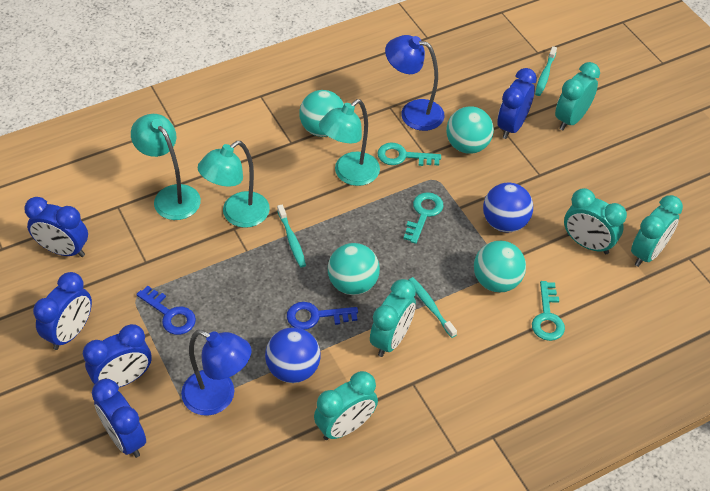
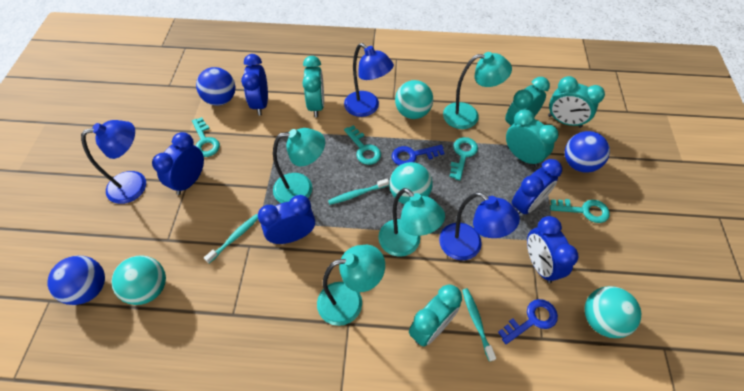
blue ball: [265,327,321,383] [483,182,533,232] = 2 -> [47,256,105,305] [196,67,235,106] [565,131,610,172] = 3
blue lamp: [181,330,251,416] [385,35,445,131] = 2 -> [81,120,146,204] [344,43,394,117] [439,192,520,260] = 3
turquoise key: [377,143,441,166] [403,192,444,244] [532,281,565,341] = 3 -> [192,117,220,157] [344,125,381,165] [449,137,478,180] [550,199,610,223] = 4
turquoise lamp: [131,114,201,220] [198,141,270,228] [319,99,380,186] = 3 -> [273,128,325,203] [317,244,385,326] [378,188,445,257] [443,52,512,129] = 4

